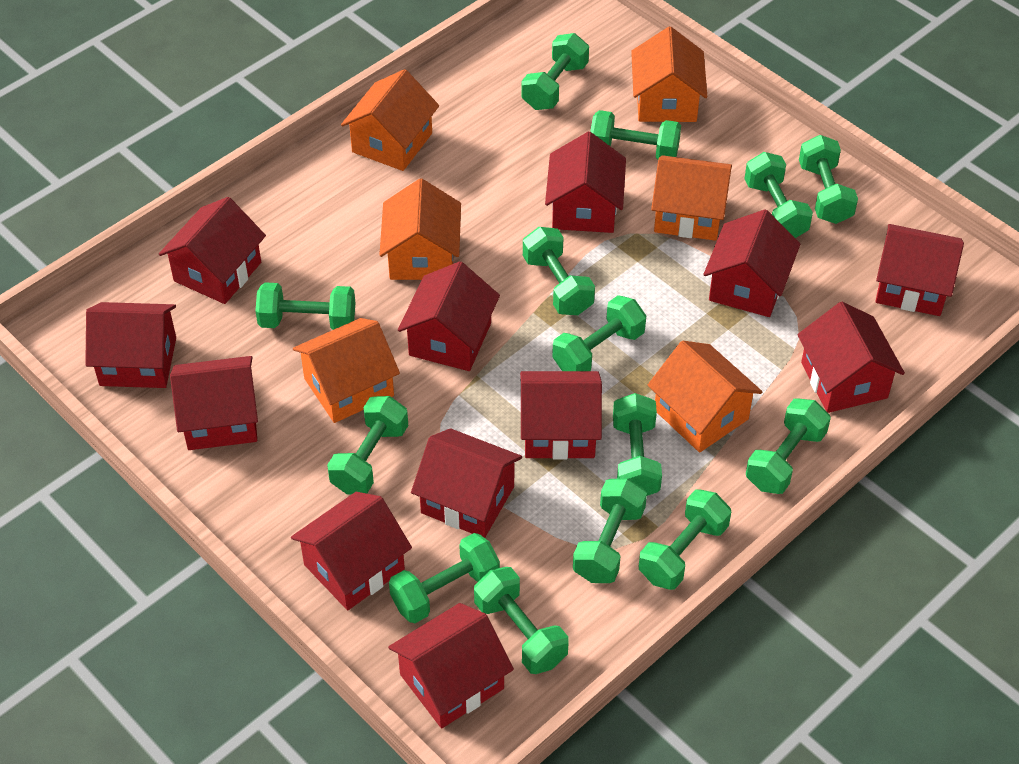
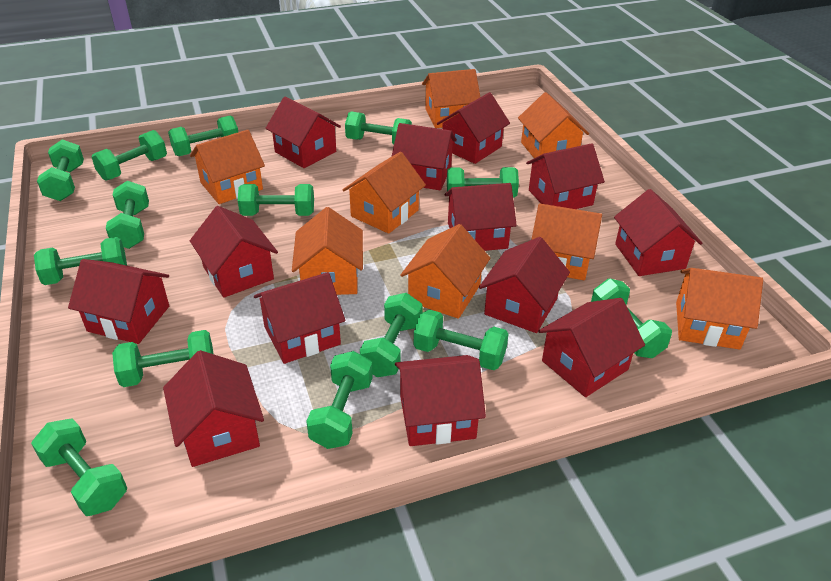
orange house: [293,318,400,423] [341,69,439,171] [379,178,461,280] [631,27,707,122] [647,341,763,453] [651,155,732,241] = 6 -> [190,130,265,204] [292,207,363,295] [343,152,426,234] [400,224,490,319] [422,69,480,128] [518,92,589,158] [531,203,602,280] [676,268,763,350] = 8
red house: [85,302,176,388] [159,197,266,304] [170,356,258,450] [291,492,412,610] [388,603,514,728] [398,261,500,371] [411,428,522,538] [520,371,602,460] [545,132,626,233] [703,209,800,317] [797,302,905,413] [875,224,964,316] = 12 -> [68,259,169,344] [163,350,264,467] [190,206,278,298] [254,272,346,364] [265,96,341,168] [391,123,457,190] [395,355,486,446] [437,92,510,164] [445,183,517,251] [479,237,570,333] [526,143,605,209] [538,298,645,397] [614,189,702,276] = 13

